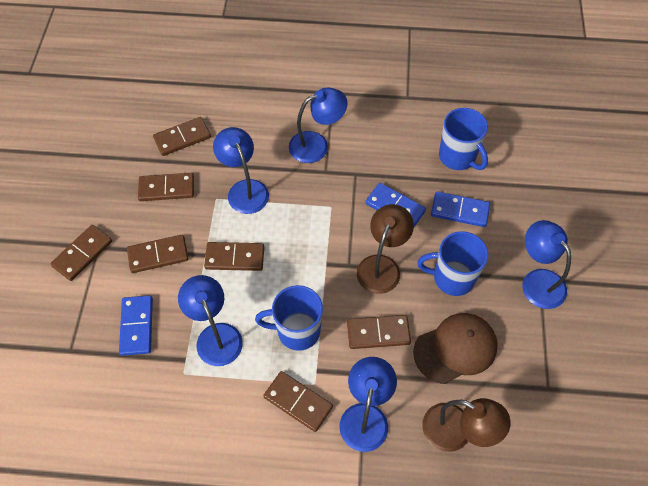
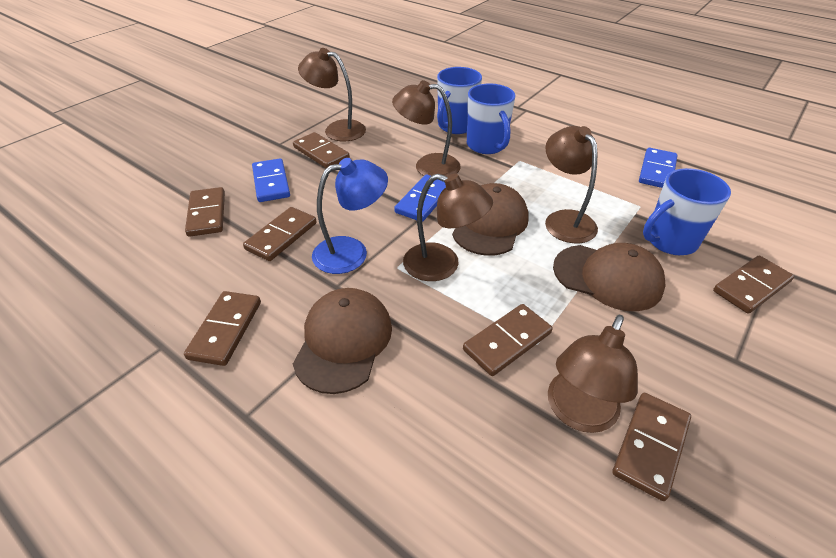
blue lamp: [178,275,243,366] [213,127,269,214] [289,88,348,163] [339,357,397,452] [523,220,571,309] = 5 -> [312,158,388,274] = 1
brown cap: [413,313,498,384] = 1 -> [293,288,392,394] [452,183,529,256] [553,243,666,311] = 3
brown lamp: [357,204,414,294] [422,398,511,452] = 2 -> [298,48,366,141] [392,80,461,177] [403,174,493,281] [545,126,598,243] [548,315,638,433] = 5

